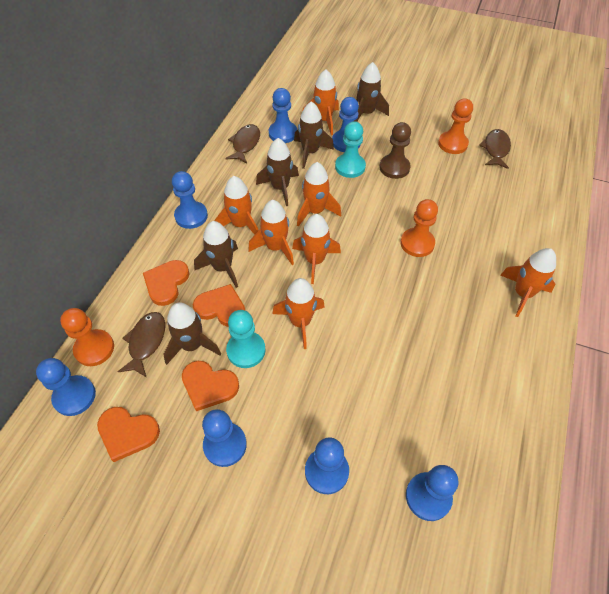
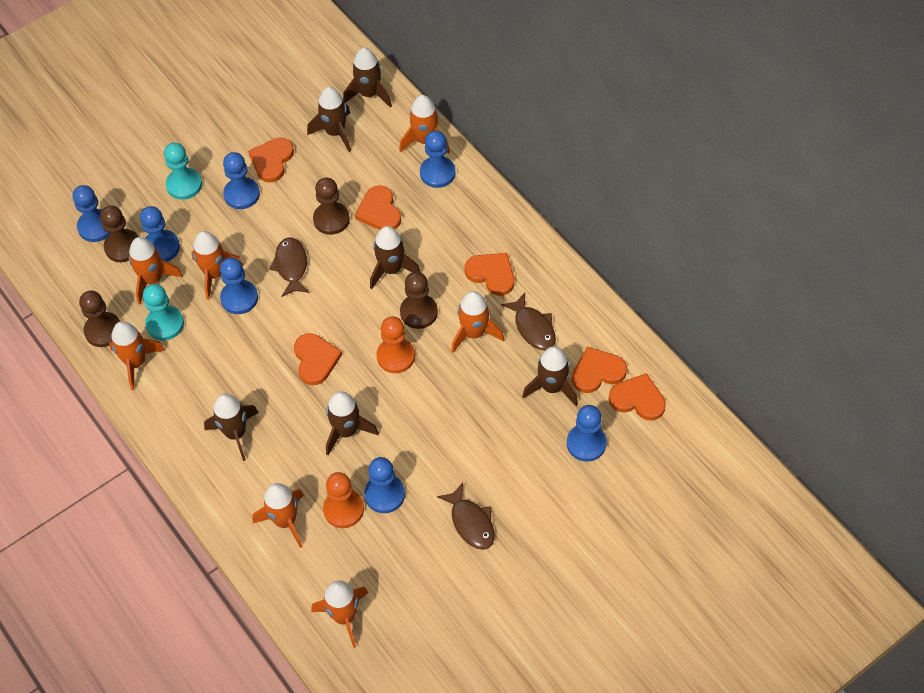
brown pawn: [379,122,411,179] = 1 -> [79,291,121,347] [100,206,139,262] [313,178,350,235] [400,272,438,329] = 4
brown rocket: [163,302,221,365] [194,221,238,288] [256,138,299,206] [294,101,334,169] [354,62,389,122] = 5 -> [204,394,259,461] [307,87,351,152] [326,391,379,455] [343,47,392,108] [370,226,420,289] [522,346,578,406] = 6
orange heart: [97,407,160,462] [143,260,189,306] [182,361,239,411] [193,284,245,327] = 4 -> [248,138,294,183] [294,333,342,385] [355,185,401,230] [465,253,514,296] [572,347,627,393] [608,373,666,420] = 6
orange pawn: [60,308,114,366] [401,199,438,257] [438,98,473,154] = 3 -> [323,472,364,528] [377,316,415,373] = 2

